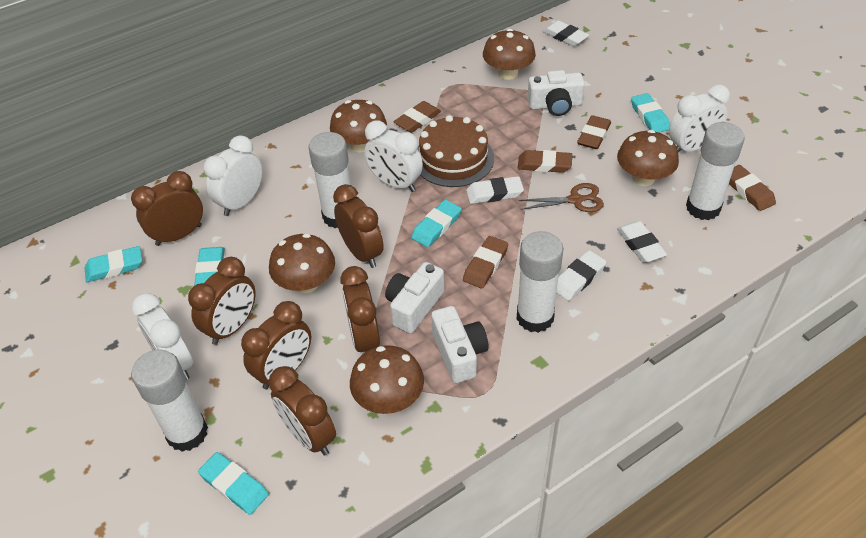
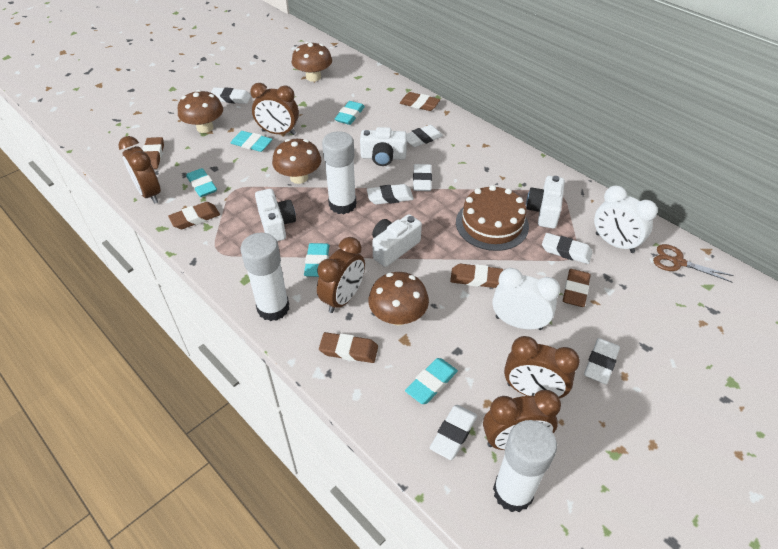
brown clock: [131,171,203,246] [188,257,255,345] [241,301,311,389] [269,366,336,456] [333,184,384,268] [340,266,380,352] = 6 -> [118,136,161,204] [250,83,299,135] [317,237,365,313] [483,390,561,450] [504,336,580,399] = 5
brown eraser: [394,101,441,133] [463,236,508,289] [518,150,572,173] [577,115,611,149] [729,165,776,211] = 5 -> [142,137,164,169] [168,202,220,229] [319,332,378,363] [400,92,440,111] [450,264,503,288] [563,269,591,307] = 6
brown mushroom: [269,233,335,293] [330,100,387,152] [350,345,424,414] [483,29,536,80] [617,130,679,186] = 5 -> [178,90,223,133] [272,139,321,184] [292,42,332,82] [368,272,429,326] = 4
white camera: [385,262,445,334] [431,306,488,383] [528,70,585,116] = 3 -> [255,189,296,241] [360,127,407,166] [372,214,422,267] [526,176,565,229] = 4
white clock: [132,293,193,380] [204,135,262,216] [364,121,423,192] [669,84,730,153] = 4 -> [492,268,560,330] [594,186,658,253] = 2
white eraser: [466,176,524,204] [543,20,589,46] [556,250,607,301] [617,221,667,263] = 4 -> [211,87,251,104] [367,184,414,205] [407,125,443,147] [413,164,432,191] [430,405,477,460] [542,233,593,264] [584,338,620,384] = 7
white glue stick: [131,349,208,452] [309,132,351,228] [517,231,563,333] [686,122,745,220] = 4 -> [241,233,289,321] [322,131,357,214] [493,420,557,512] = 3

